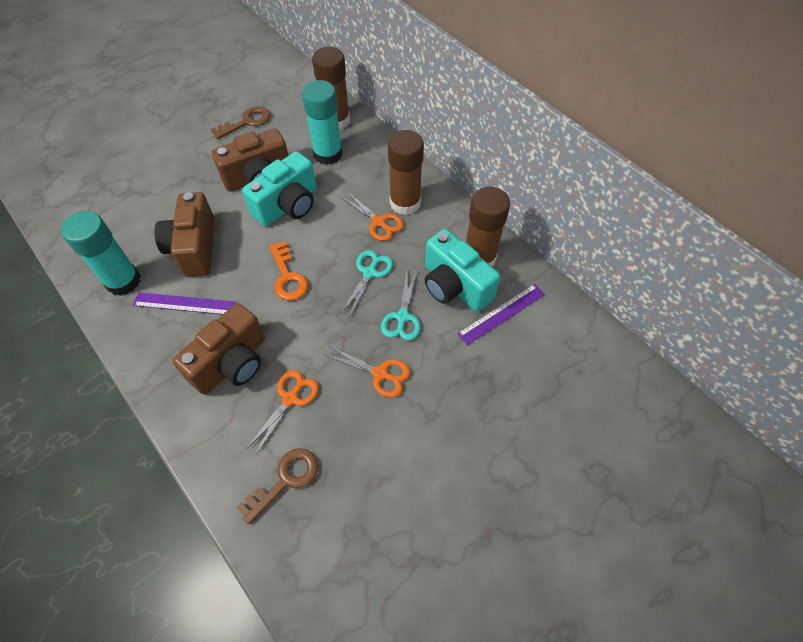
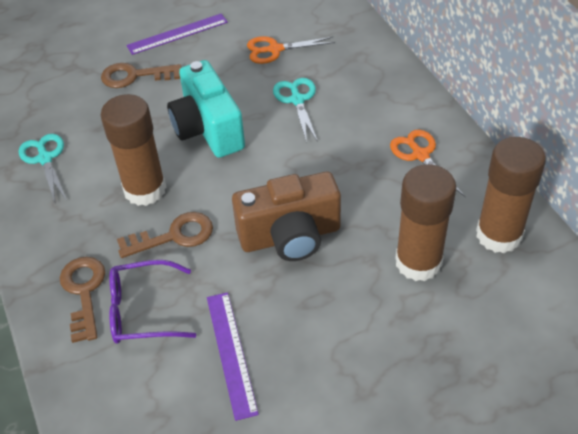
brown camera: [154,192,215,277] [172,303,265,395] [212,129,289,192] = 3 -> [232,172,341,261] = 1
brown key: [211,106,270,139] [236,448,318,524] = 2 -> [60,257,105,343] [101,63,182,88] [117,212,213,258] = 3
orange key: [269,241,308,301] = 1 -> none = 0
orange scissors: [247,370,319,454] [325,346,410,397] [340,192,403,241] = 3 -> [247,36,335,64] [390,130,466,201] = 2
purple glasses: none = 0 -> [109,260,196,343] = 1
turquoise camera: [242,151,317,226] [425,229,500,312] = 2 -> [167,60,245,158] = 1
turquoise glue stick: [61,211,141,296] [302,80,343,165] = 2 -> none = 0

